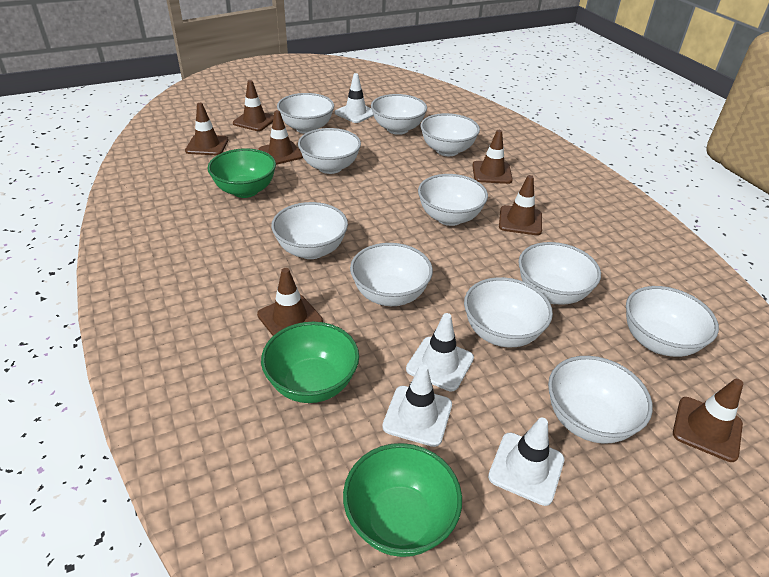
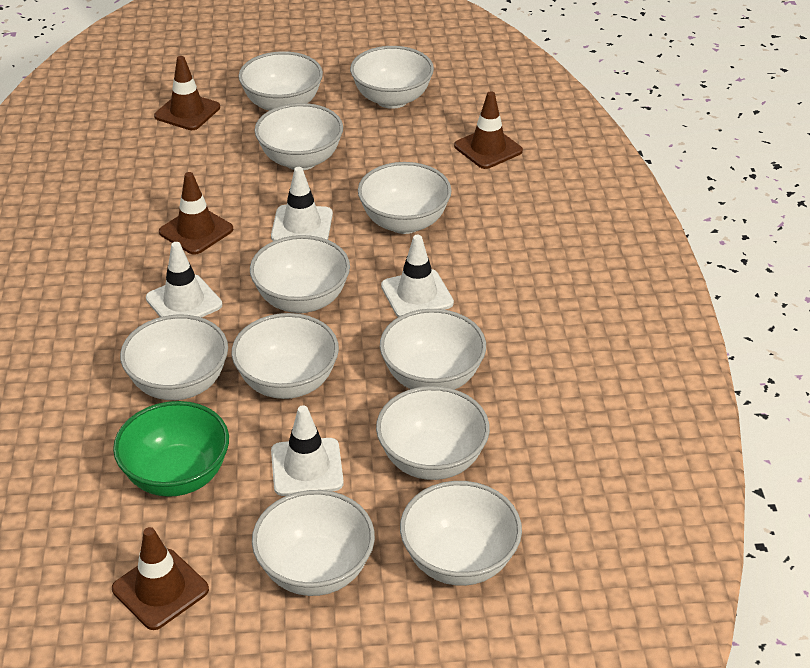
brown traffic cone: [185,103,229,155] [233,80,274,131] [257,268,323,336] [258,110,303,165] [472,130,513,184] [499,175,542,235] [673,379,743,462] = 7 -> [112,527,209,630] [154,56,220,130] [159,172,233,255] [454,91,523,169] = 4
green bowl: [208,148,276,198] [261,322,359,403] [343,443,462,557] = 3 -> [113,401,229,497] = 1

